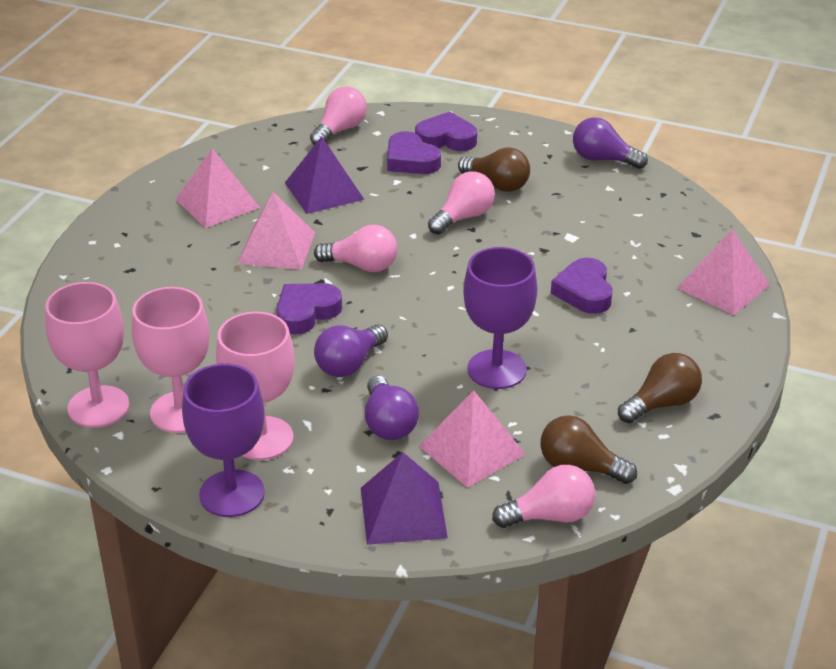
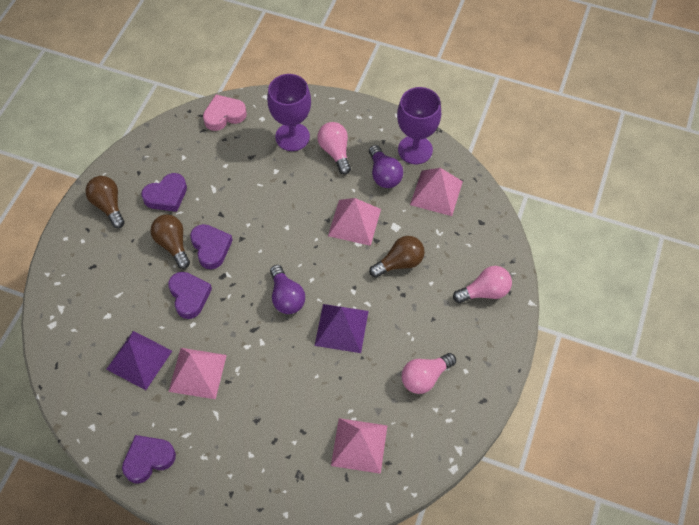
pink goblet: [45,282,129,428] [132,287,209,433] [216,312,295,460] = 3 -> none = 0
pink heart: none = 0 -> [203,95,247,131] = 1
pink light bulb: [310,87,367,145] [314,225,397,272] [428,171,495,235] [492,465,595,528] = 4 -> [317,122,351,175] [402,353,456,394] [453,266,512,303] = 3
purple light bulb: [314,324,388,377] [365,376,419,440] [573,117,648,169] = 3 -> [270,265,305,314] [369,145,403,188] = 2

